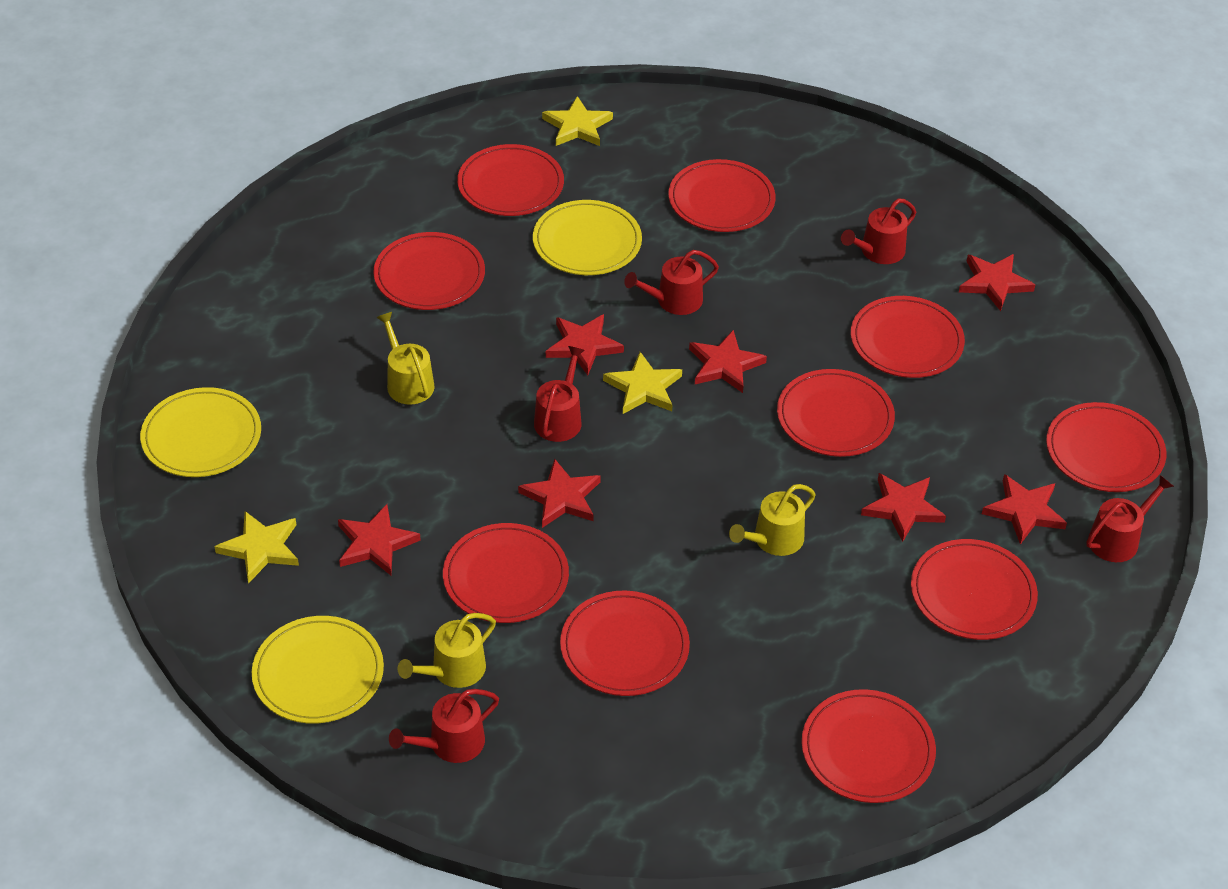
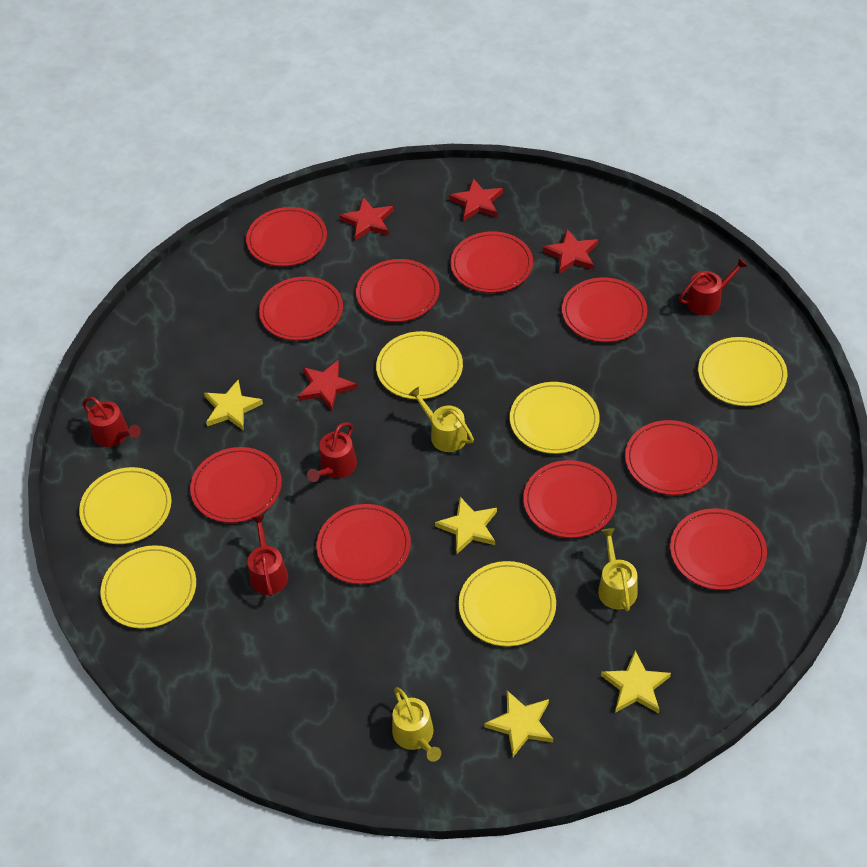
red star: [338,504,421,575] [518,459,601,528] [546,314,624,375] [689,330,767,393] [861,473,946,542] [959,254,1035,311] [982,474,1067,544] = 7 -> [298,360,357,411] [339,197,394,241] [449,178,503,221] [543,229,598,274] = 4
red watering can: [389,689,499,763] [534,346,585,442] [624,250,719,315] [841,199,916,264] [1086,475,1174,562] = 5 -> [82,397,141,447] [248,515,288,596] [307,422,357,482] [679,258,748,315] = 4
yellow plate: [140,387,261,477] [252,616,384,724] [533,200,642,275] = 3 -> [79,467,171,544] [100,545,196,629] [376,331,463,399] [459,561,556,646] [510,382,599,454] [698,337,787,406] = 6
yellow star: [214,511,299,584] [542,96,613,146] [603,352,682,414] = 3 -> [204,380,263,431] [435,497,497,554] [484,691,553,757] [601,651,671,713] = 4

